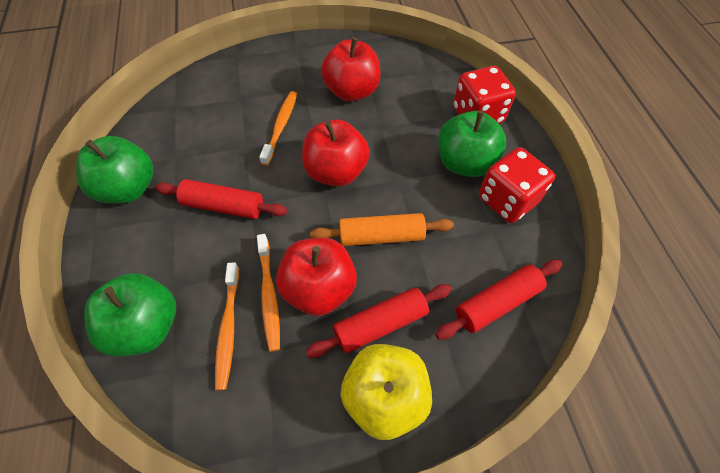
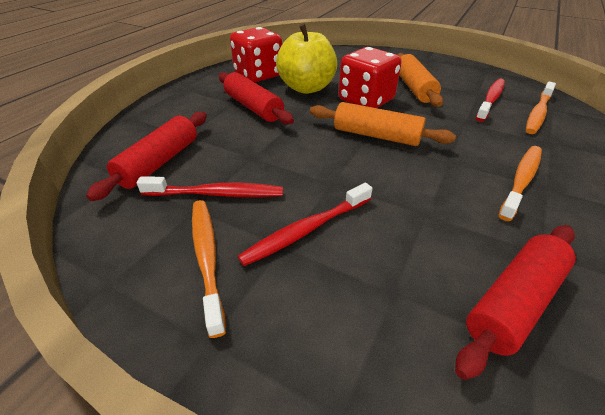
green apple: [76,136,154,204] [84,273,176,356] [438,111,506,177] = 3 -> none = 0
orange rolling pin: [310,213,454,246] = 1 -> [310,102,456,146] [397,53,443,107] = 2
red apple: [276,238,357,316] [302,119,370,187] [321,37,381,102] = 3 -> none = 0
red toothbrush: none = 0 -> [137,176,283,197] [237,183,372,266] [476,78,505,122] = 3

